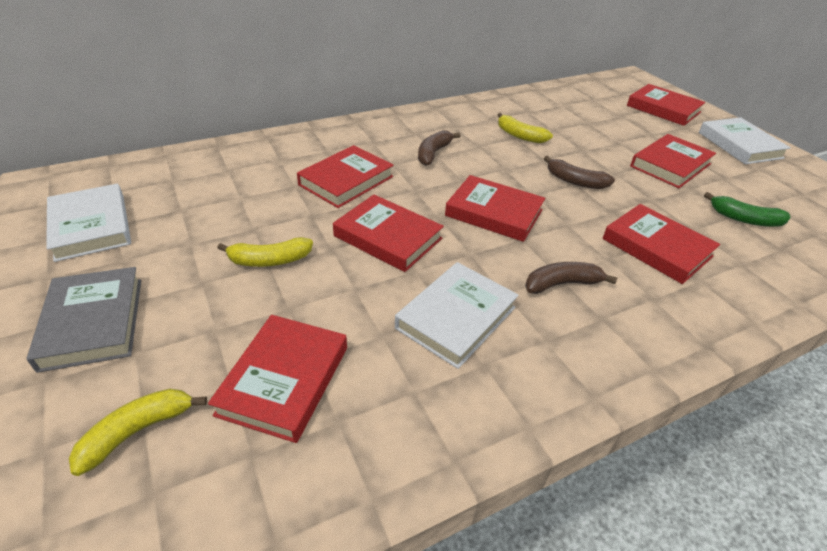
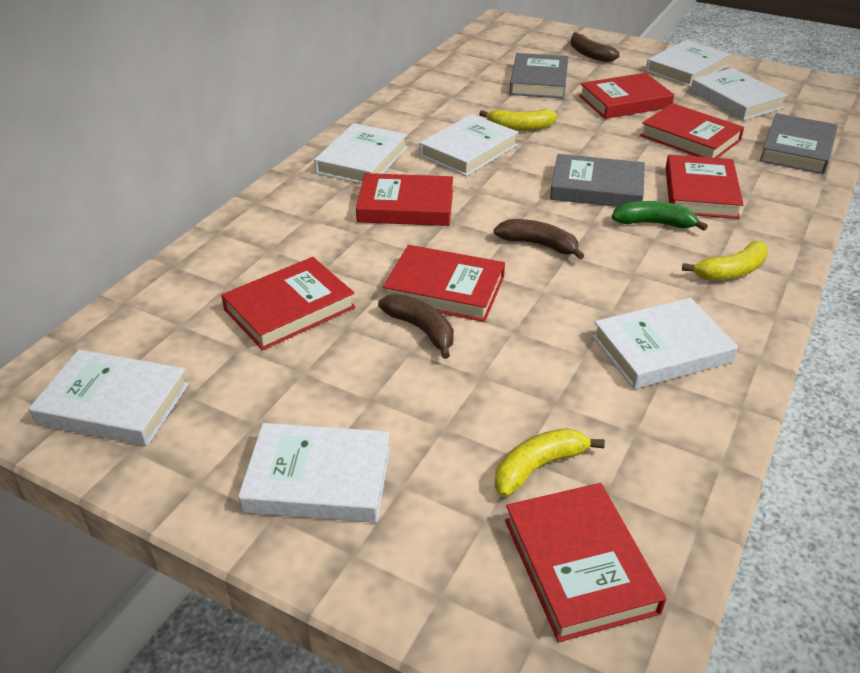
grey book: [27,267,141,373] = 1 -> [510,53,568,99] [550,154,645,207] [760,113,838,174] = 3
white book: [46,184,131,262] [395,262,519,369] [699,117,791,164] = 3 -> [29,350,189,446] [238,423,390,523] [314,123,407,184] [419,114,518,176] [592,298,738,389] [646,40,730,87] [690,68,788,120] = 7

